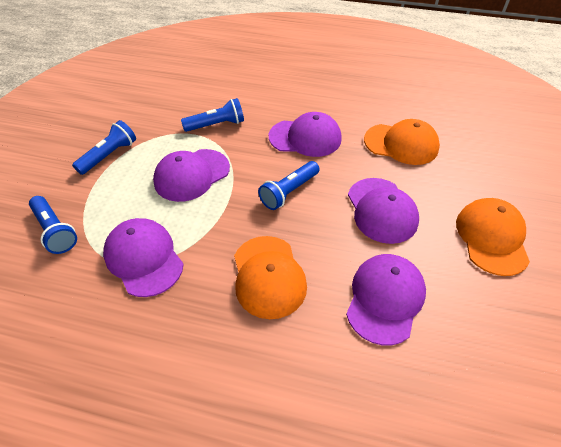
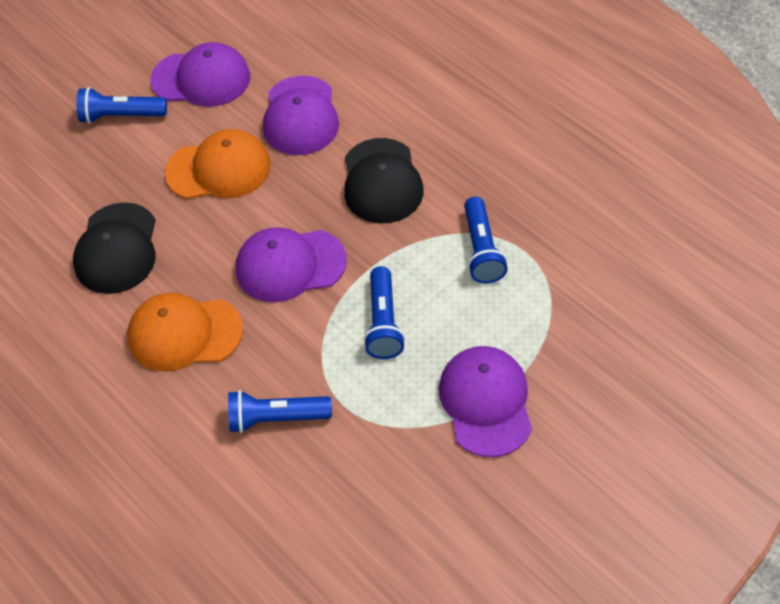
black cap: none = 0 -> [73,202,156,294] [344,138,424,224] = 2
orange cap: [234,236,307,319] [364,119,440,165] [456,198,530,276] = 3 -> [127,293,243,372] [165,129,271,199] = 2
purple cap: [103,218,184,297] [153,149,230,202] [269,112,342,157] [346,254,426,345] [348,178,419,244] = 5 -> [150,42,250,107] [236,227,347,302] [263,76,339,155] [439,346,532,457] = 4

